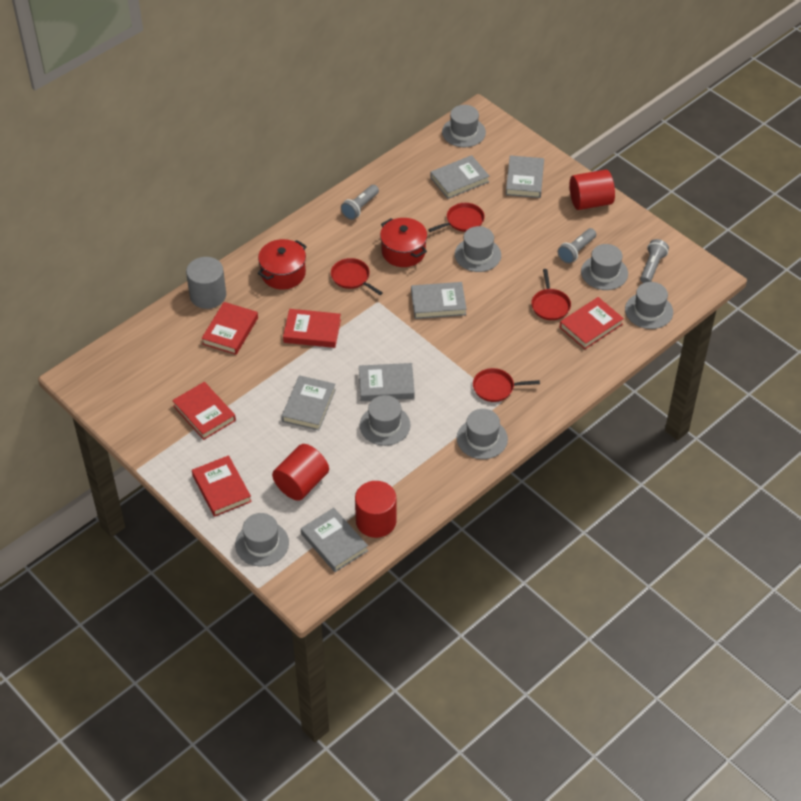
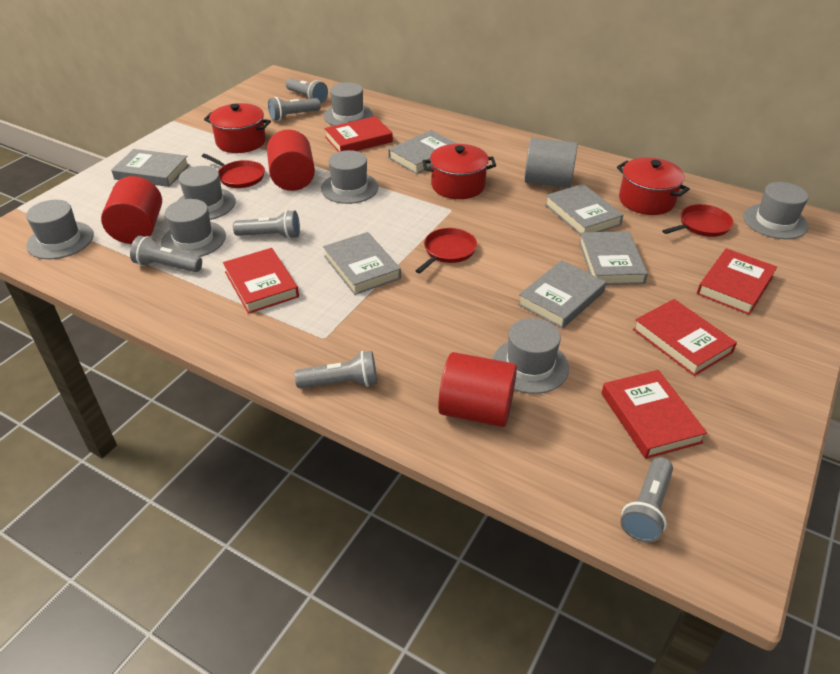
grey flashlight: [341,185,379,220] [558,228,596,264] [640,239,669,283] = 3 -> [130,236,202,272] [233,210,300,239] [268,97,321,121] [286,78,328,103] [294,351,377,388] [620,457,673,543] = 6
red pan: [331,258,383,295] [428,203,485,232] [473,368,540,402] [531,269,571,320] = 4 -> [202,154,265,188] [415,228,477,273] [662,204,734,237] = 3
red pot: [258,239,307,290] [380,218,427,267] = 2 -> [204,103,271,153] [423,144,496,199] [617,157,690,215] = 3

